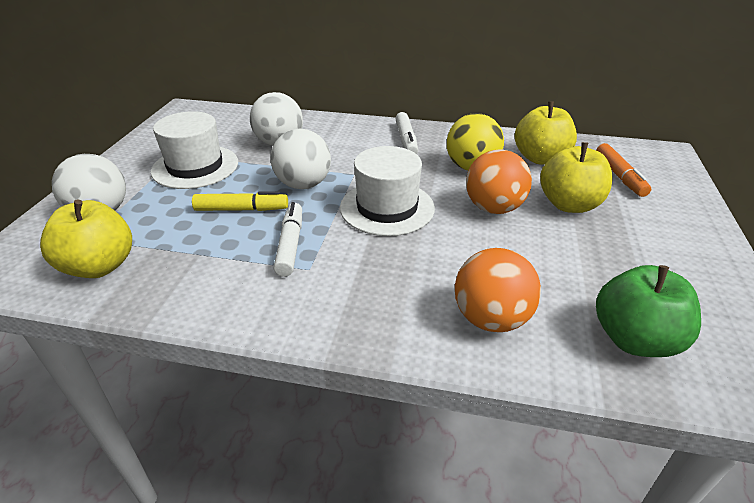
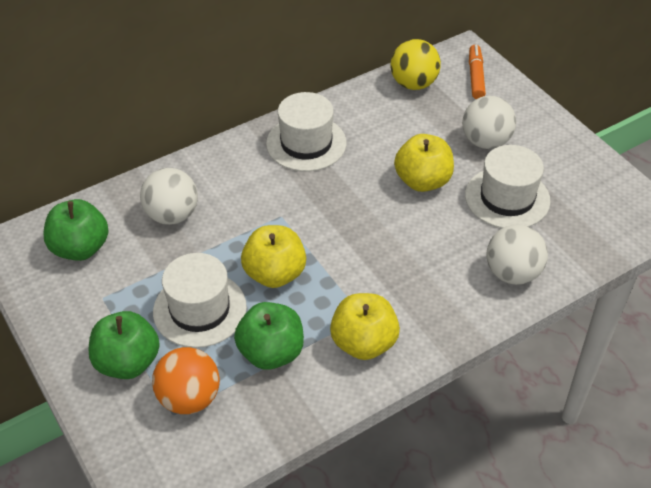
green apple: [596,265,701,357] = 1 -> [43,199,109,261] [88,311,160,379] [234,302,304,370] = 3
orange ball: [455,248,541,332] [466,149,532,214] = 2 -> [152,347,220,414] = 1
white hat: [151,111,238,189] [340,146,435,236] = 2 -> [153,253,247,348] [266,92,346,172] [465,145,551,228] = 3
white marker: [273,202,302,277] [395,112,418,154] = 2 -> none = 0
yellow marker: [192,191,288,211] = 1 -> none = 0

